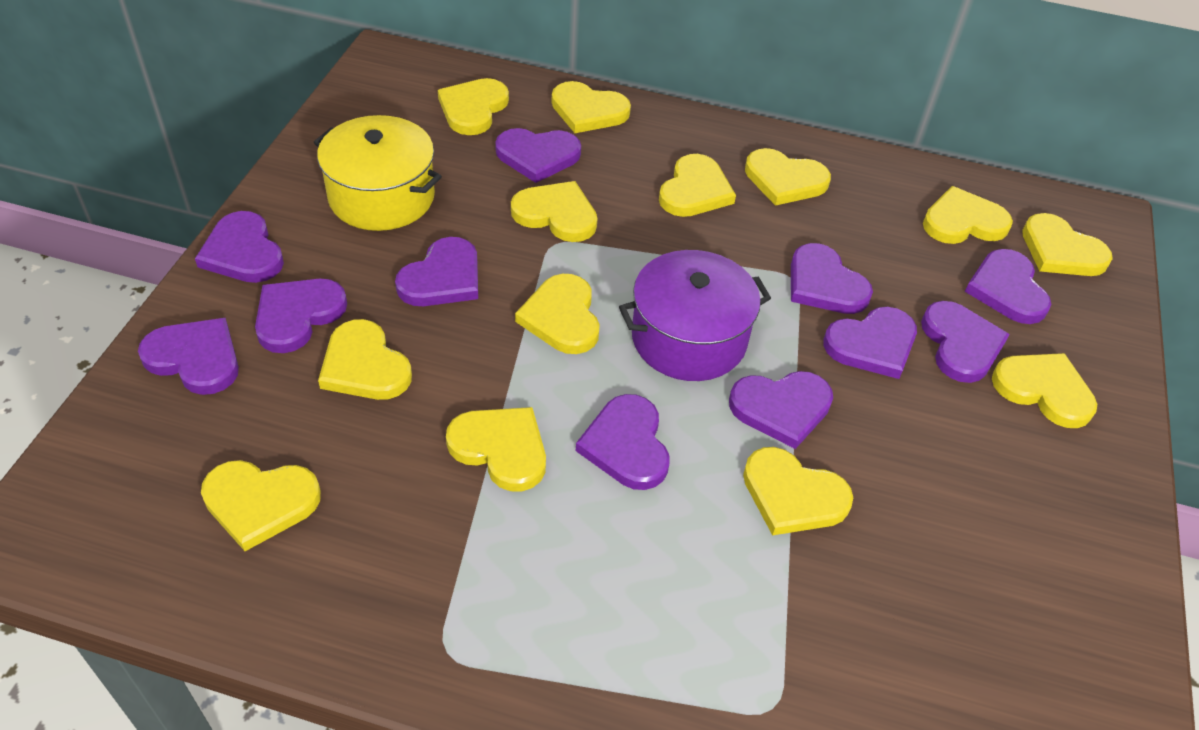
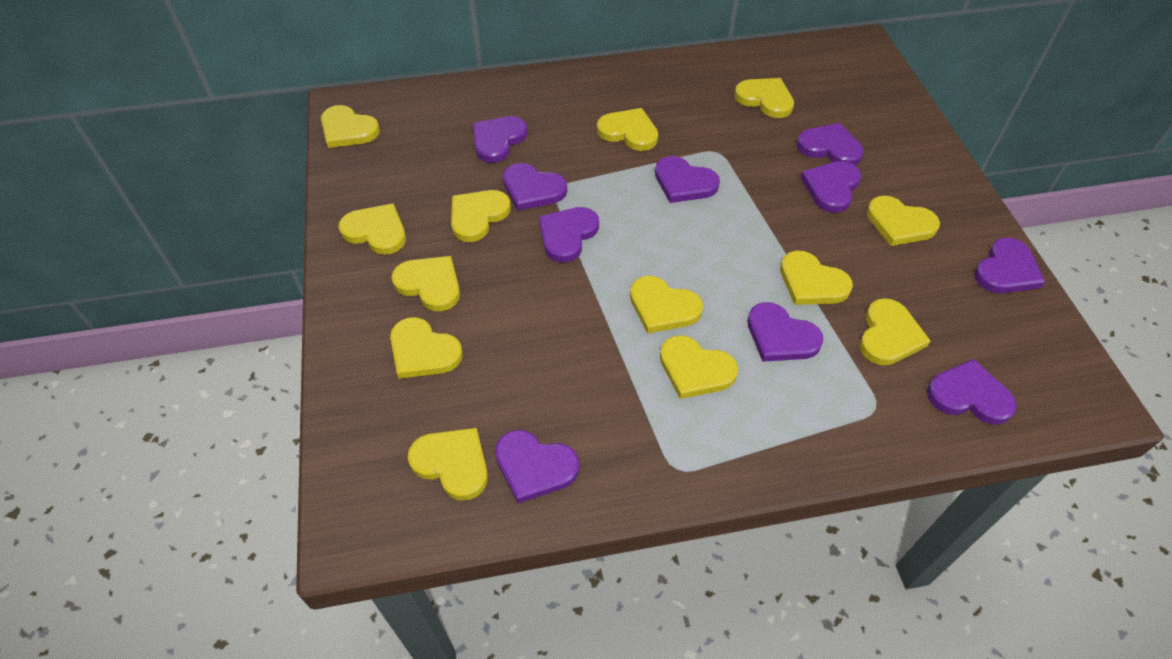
purple heart: [138,318,239,395] [195,211,284,283] [255,279,347,353] [395,237,478,306] [495,128,581,183] [576,394,669,490] [729,371,833,449] [791,243,873,314] [823,307,917,379] [921,301,1010,383] [965,249,1051,324] = 11 -> [472,116,527,163] [495,430,579,503] [503,163,567,211] [539,207,599,262] [655,156,720,203] [747,302,823,362] [797,123,864,165] [801,161,861,213] [927,359,1017,425] [974,238,1045,293] = 10
purple pot: [619,250,771,381] = 1 -> none = 0
yellow pot: [314,115,442,231] = 1 -> none = 0

